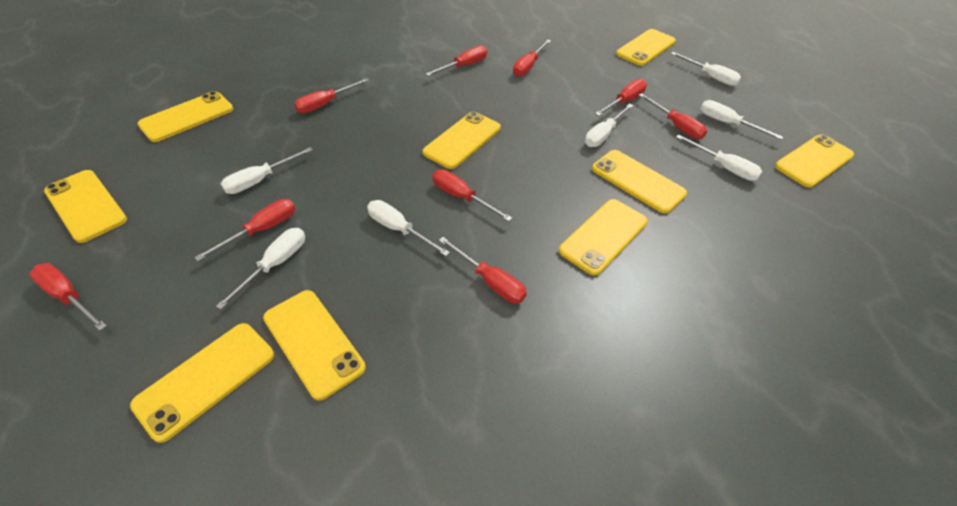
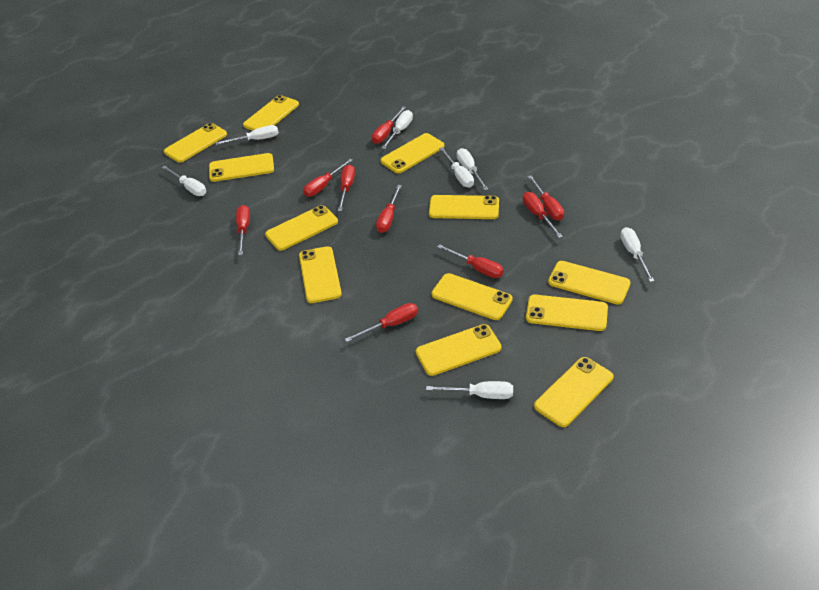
yellow phone: [44,170,127,243] [130,323,274,443] [137,91,234,142] [263,290,366,400] [423,112,501,169] [559,199,648,276] [592,150,687,213] [616,29,676,66] [775,134,854,187] = 9 -> [164,123,227,163] [209,153,274,182] [243,95,299,131] [265,205,338,251] [299,246,342,303] [380,133,445,174] [416,324,502,376] [429,195,499,219] [432,273,513,320] [526,294,608,331] [534,357,613,427] [548,261,631,305] = 12

